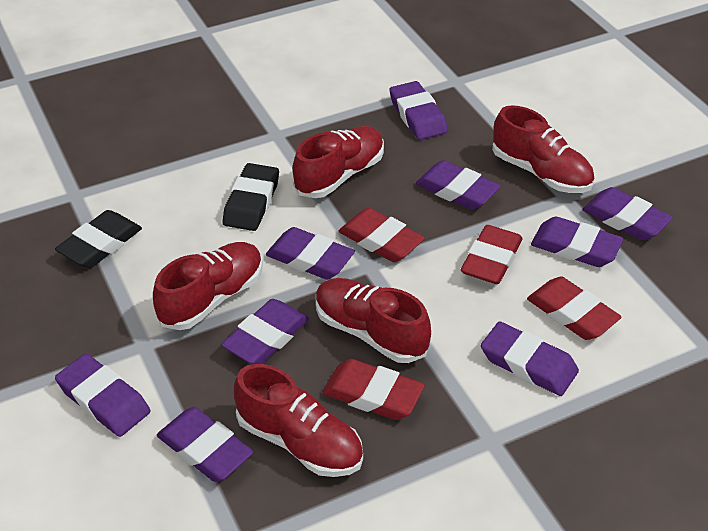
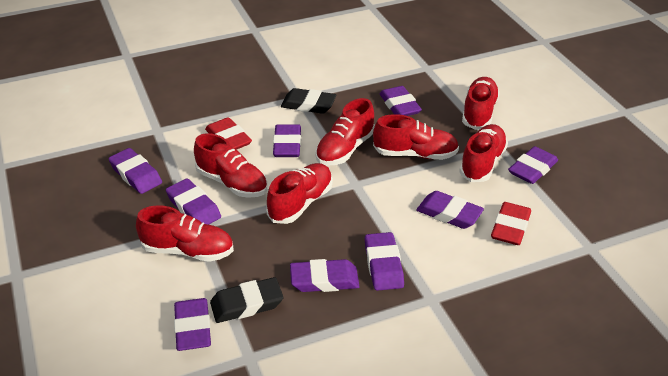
red eraser: [322,359,425,420] [339,208,425,262] [461,225,523,284] [527,277,622,340] = 4 -> [205,117,252,150] [491,202,531,245] = 2
red shoe: [153,242,263,330] [234,364,363,477] [293,126,384,198] [316,278,431,363] [492,105,594,193] = 5 -> [136,205,234,262] [194,133,267,198] [267,163,333,224] [315,98,375,166] [373,114,459,160] [459,124,508,182] [462,77,500,130] = 7

